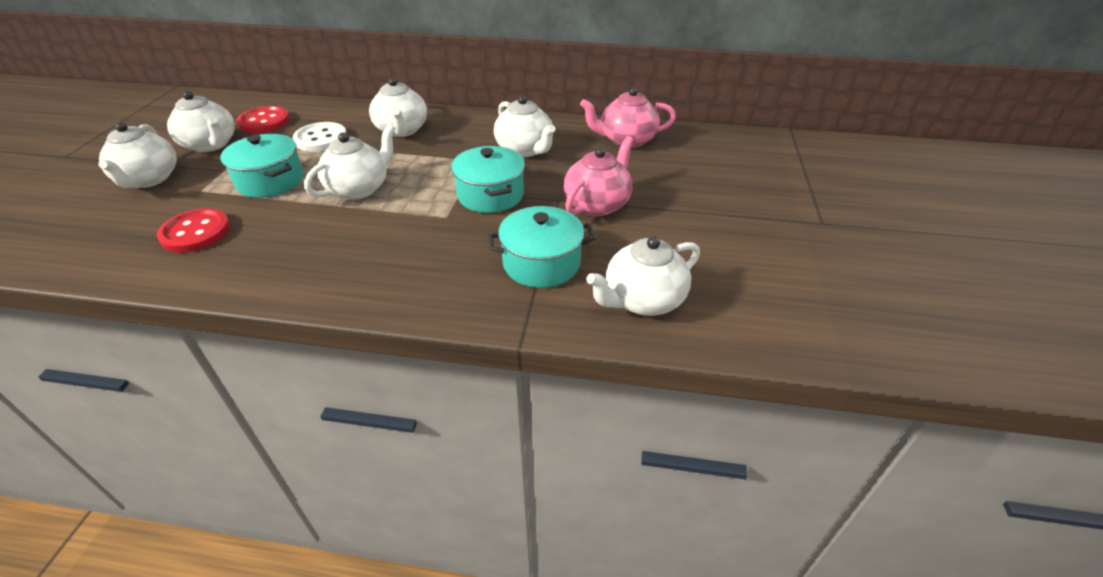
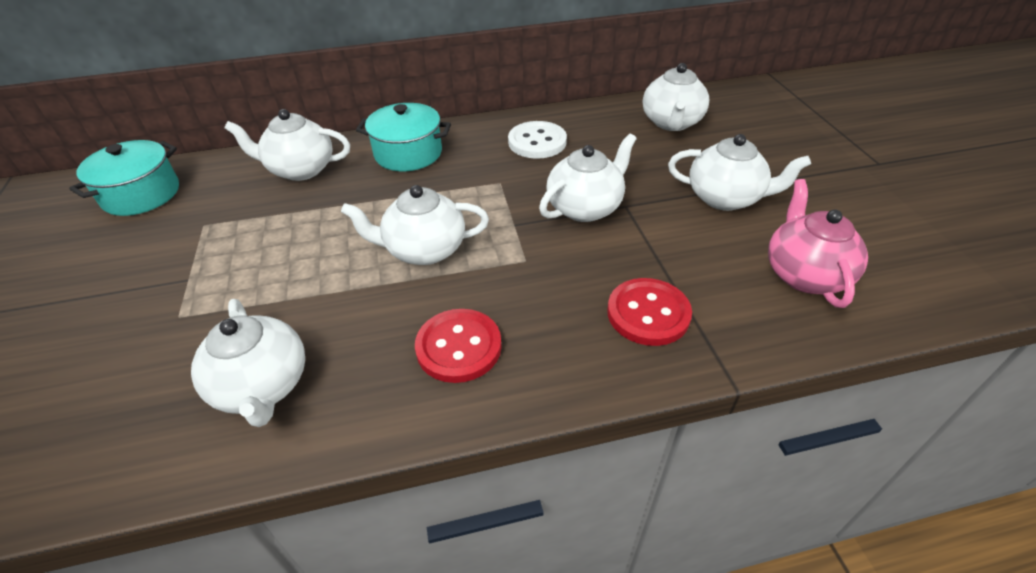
pink teapot: [564,136,633,216] [580,87,676,148] = 2 -> [768,179,868,308] = 1
turquoise pot: [220,134,303,198] [451,146,525,213] [487,206,596,288] = 3 -> [69,140,179,216] [356,103,451,171] = 2

